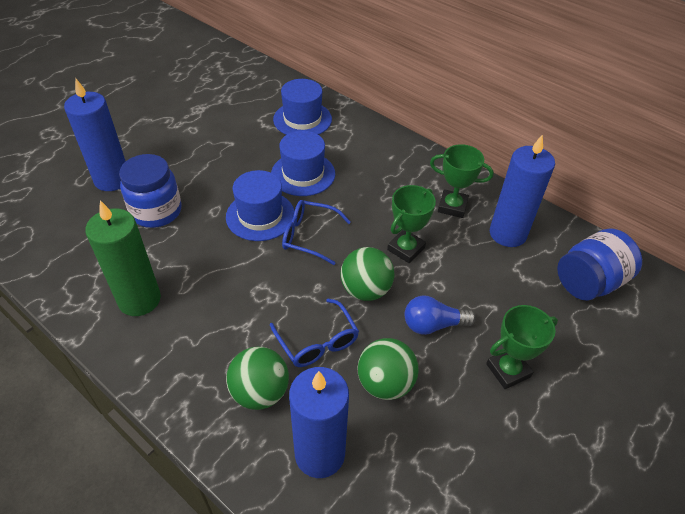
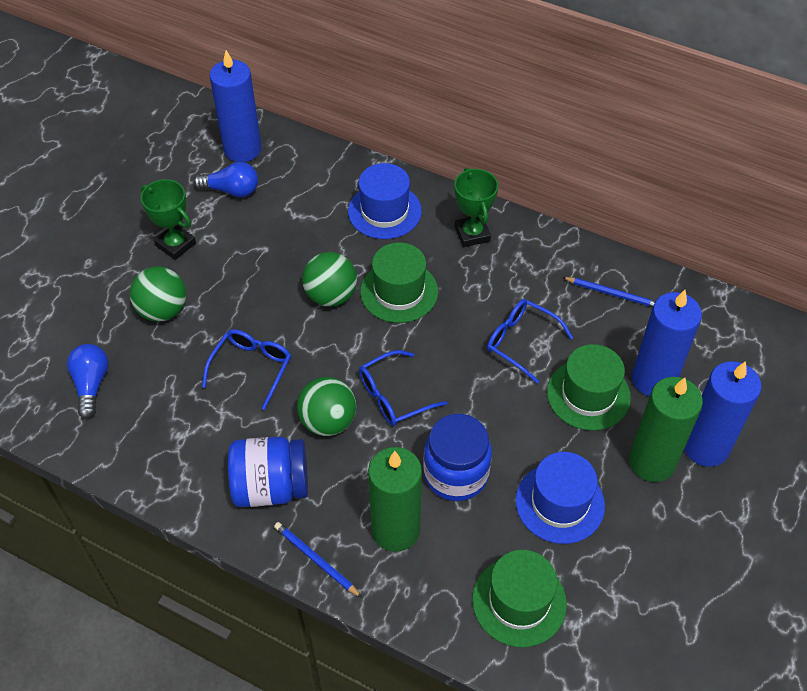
blue glasses: [270,298,359,367] [282,200,351,265] = 2 -> [202,329,291,410] [359,350,448,426] [487,299,573,384] = 3
blue hat: [226,170,294,241] [271,131,335,196] [273,79,332,135] = 3 -> [348,163,422,239] [516,452,605,544] = 2
blue light bulb: [404,296,476,335] = 1 -> [67,344,109,419] [193,162,258,197] = 2
blue pencil: none = 0 -> [274,522,362,598] [562,277,655,307] = 2
green candle: [85,200,161,316] = 1 -> [368,447,422,552] [629,377,703,482] = 2
green hat: none = 0 -> [360,242,438,323] [472,550,567,647] [547,344,631,431] = 3
green trophy: [387,185,436,263] [430,144,494,218] [486,305,558,389] = 3 -> [141,179,196,260] [454,168,498,247] = 2

